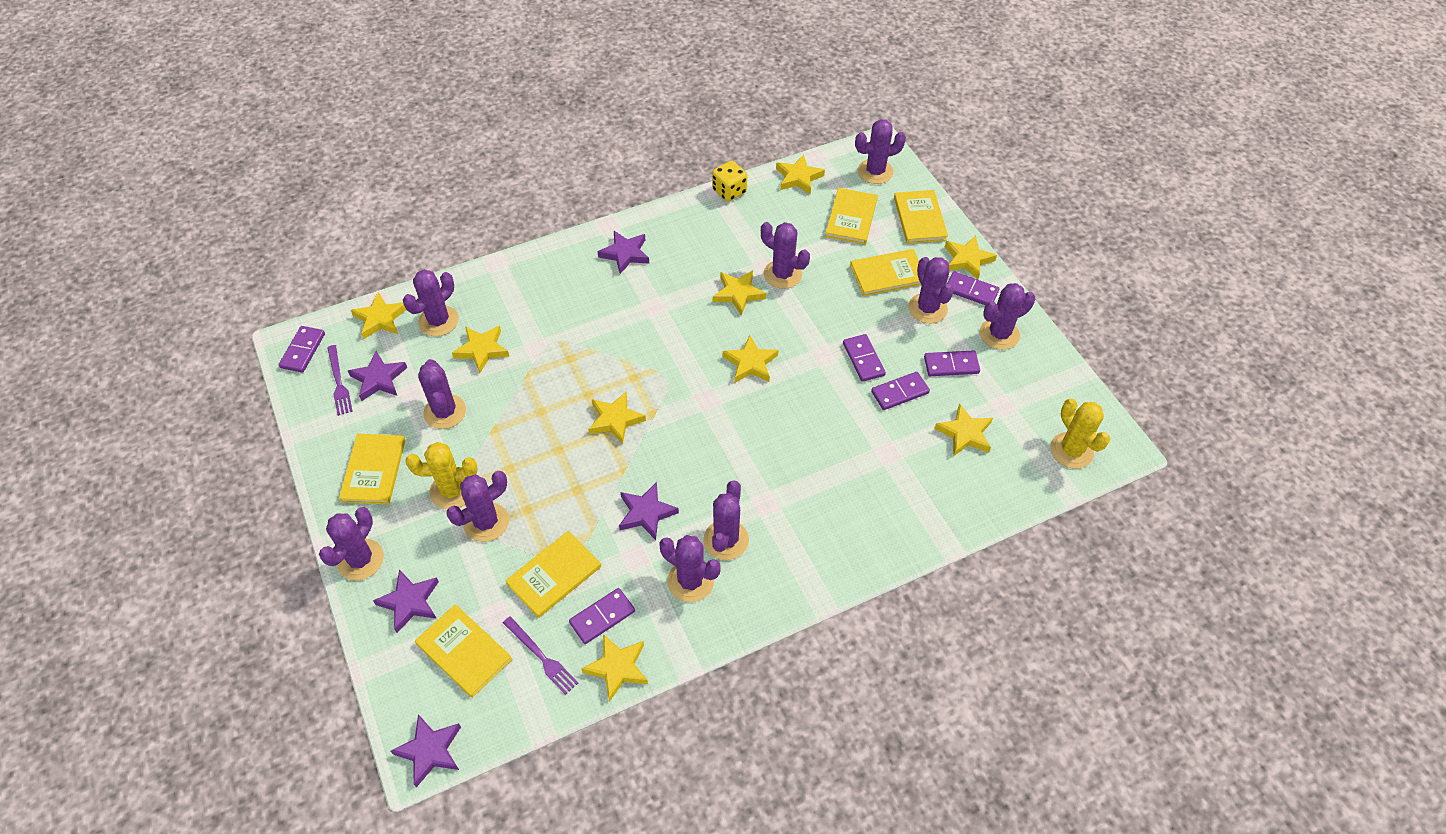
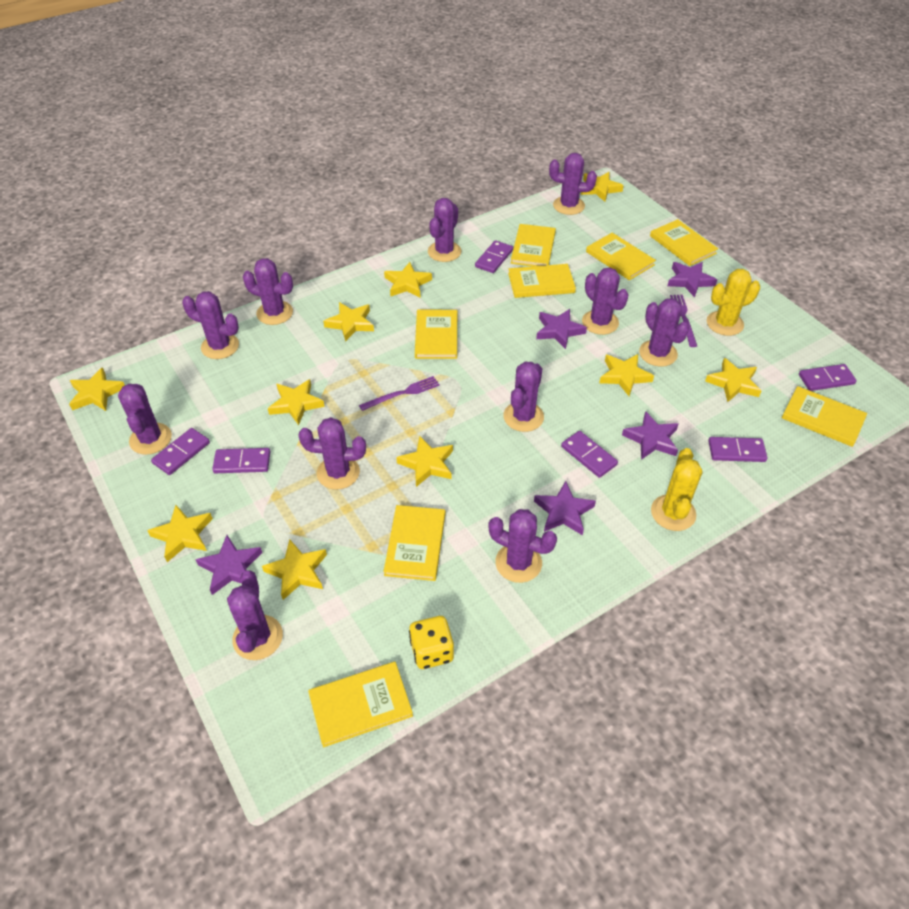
purple cactus: [319,507,384,580] [403,270,459,336] [418,359,466,429] [446,471,509,542] [659,535,720,602] [703,480,749,560] [761,222,810,289] [855,119,906,184] [908,257,954,323] [980,283,1035,350] = 10 -> [118,383,172,455] [182,291,239,359] [227,570,283,660] [243,258,293,325] [298,417,366,490] [428,198,461,262] [488,509,557,583] [503,362,544,432] [549,153,597,215] [582,267,629,335] [639,298,689,367] = 11
yellow book: [339,434,406,504] [415,604,512,698] [505,531,601,618] [825,188,878,245] [850,249,921,296] [894,190,948,244] = 6 -> [308,662,413,747] [384,505,445,581] [415,310,457,359] [508,264,576,298] [511,224,556,266] [586,233,656,280] [650,219,718,266] [782,386,867,447] = 8
yellow star: [351,292,406,339] [452,325,509,373] [582,634,648,702] [588,391,646,444] [713,270,766,315] [723,335,779,383] [776,154,825,195] [934,403,993,457] [945,236,997,279] = 9 -> [69,367,125,411] [147,505,213,562] [262,539,327,600] [268,379,325,425] [323,302,374,342] [384,262,432,298] [396,436,453,487] [581,172,624,202] [599,354,654,396] [705,358,761,402] = 10

